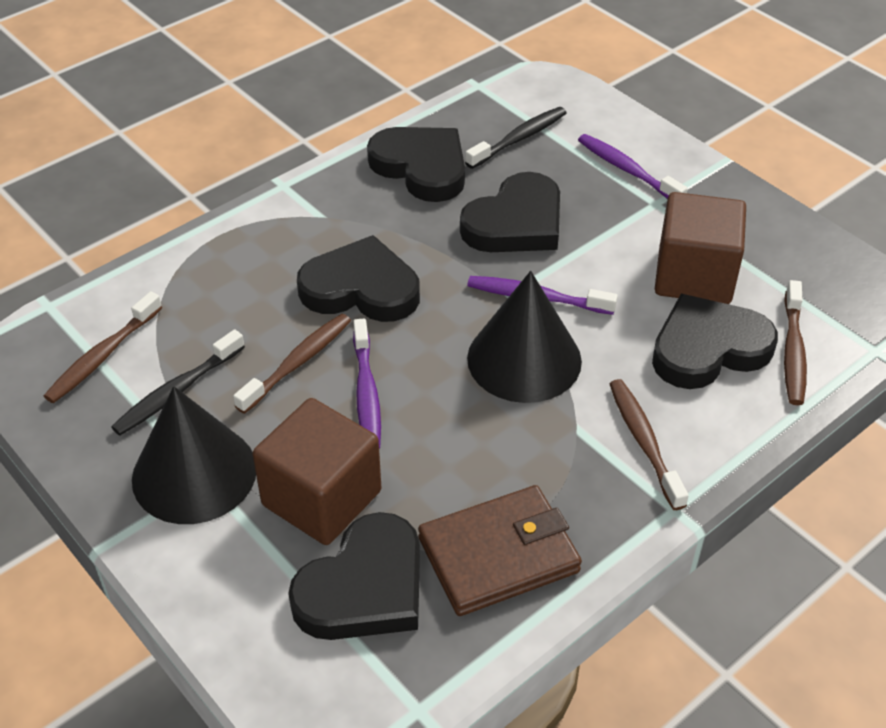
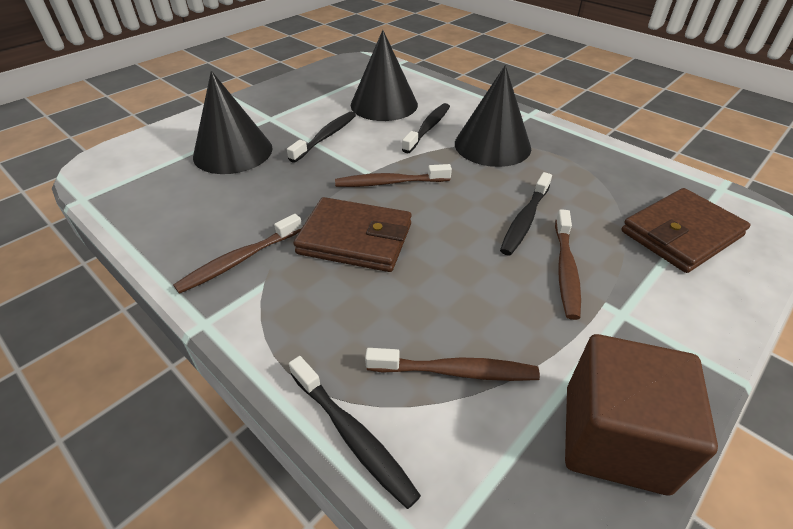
black cone: [132,386,256,524] [467,271,582,403] = 2 -> [193,71,273,174] [351,30,418,121] [455,65,531,167] = 3
black heart: [288,512,420,640] [297,235,420,322] [367,127,465,202] [460,172,560,252] [652,294,778,389] = 5 -> none = 0
black toothbrush: [111,329,245,435] [465,107,567,169] = 2 -> [287,112,356,163] [289,356,421,509] [402,103,450,153] [500,172,552,255] = 4
brown cube: [252,398,381,545] [655,192,746,304] = 2 -> [565,334,718,495] = 1
brown wallet: [418,485,582,616] = 1 -> [293,197,412,272] [621,188,751,273] = 2
purple toothbrush: [353,319,381,449] [467,276,618,315] [578,134,688,199] = 3 -> none = 0

